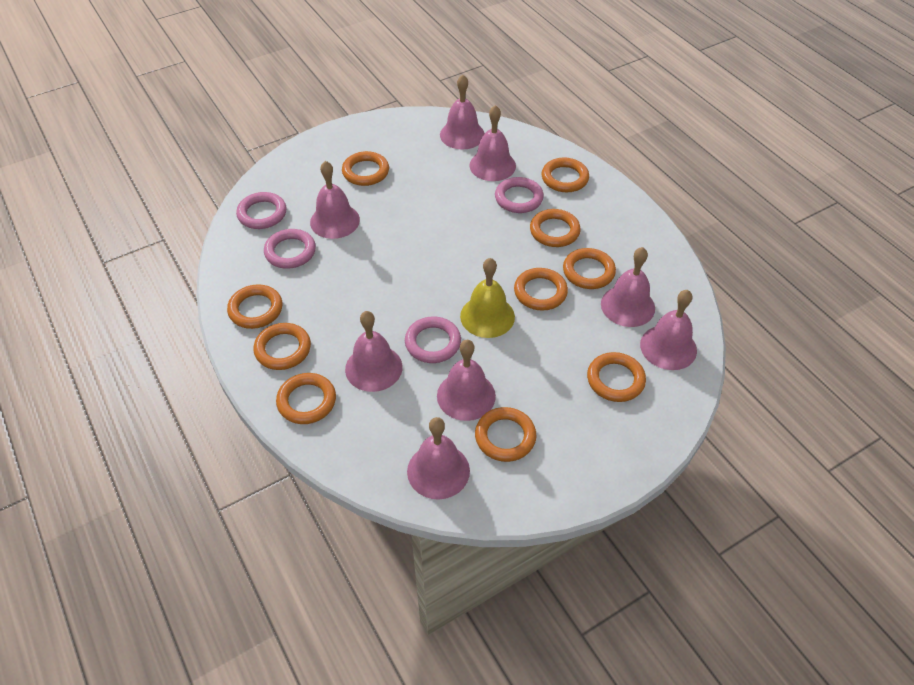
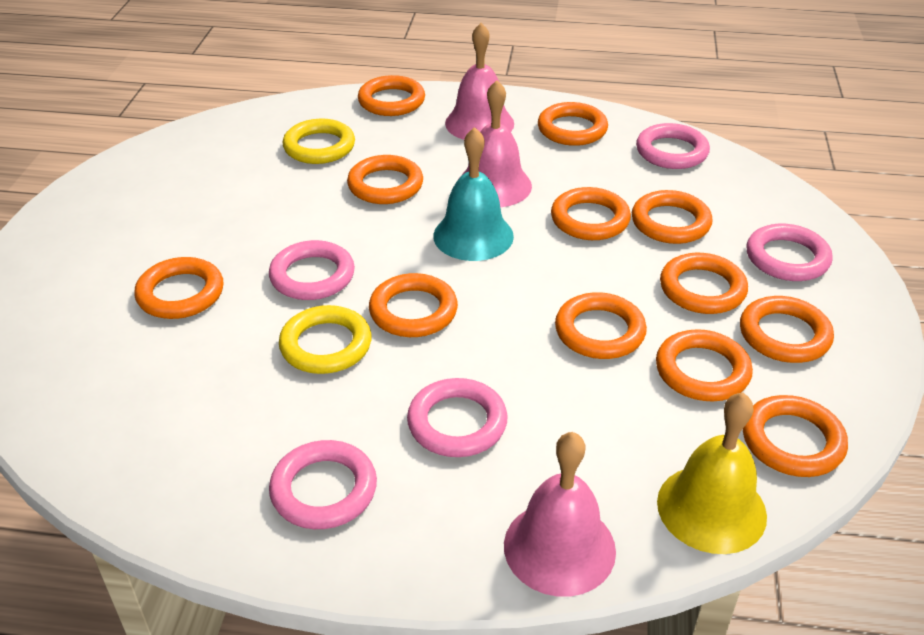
orange ring: [227,284,282,329] [253,323,311,370] [276,373,336,424] [342,151,389,186] [475,407,537,462] [514,268,568,311] [530,209,581,247] [542,157,589,192] [563,248,616,289] [587,352,646,402] = 10 -> [134,257,224,319] [347,155,423,204] [358,75,425,116] [369,273,458,337] [538,102,608,146] [551,187,631,240] [555,292,647,359] [632,190,713,244] [656,329,753,401] [660,253,748,314] [740,296,834,363] [743,395,848,477] = 12
pink bell: [310,161,360,239] [345,311,402,392] [407,417,470,500] [437,340,496,421] [440,75,485,149] [469,105,516,181] [601,247,655,327] [640,290,697,370] = 8 -> [445,23,514,140] [460,80,532,207] [504,432,616,597] = 3
pink ring: [236,192,287,229] [264,229,316,269] [405,317,461,363] [495,177,544,213] = 4 -> [269,240,355,300] [269,440,377,529] [407,378,508,457] [636,123,710,169] [747,224,833,281] = 5
turquoise bell: none = 0 -> [433,127,514,261] = 1
yellow ring: none = 0 -> [279,305,372,374] [283,119,355,164] = 2

